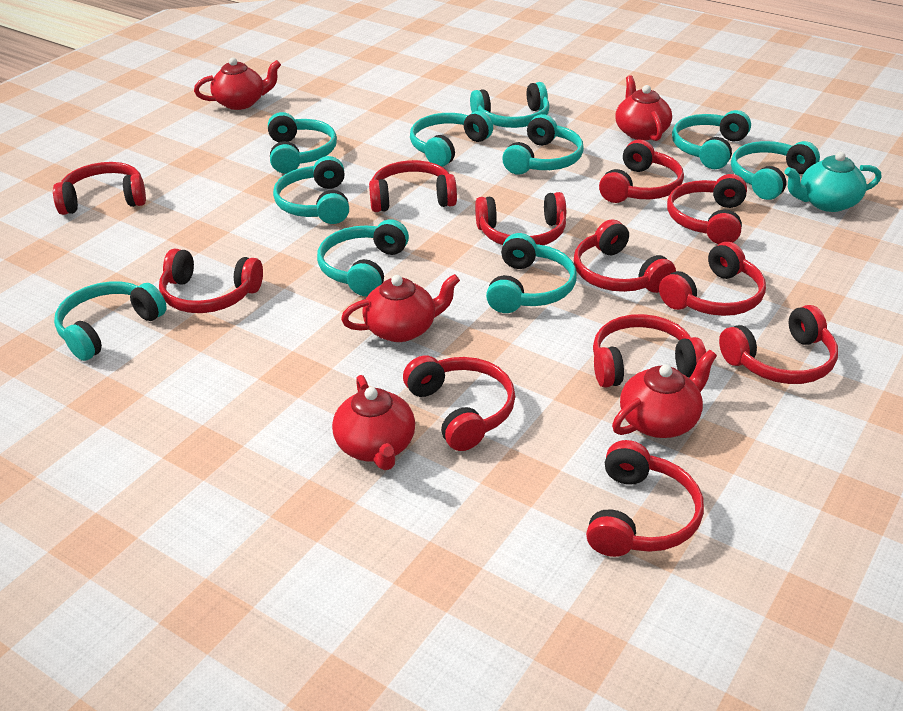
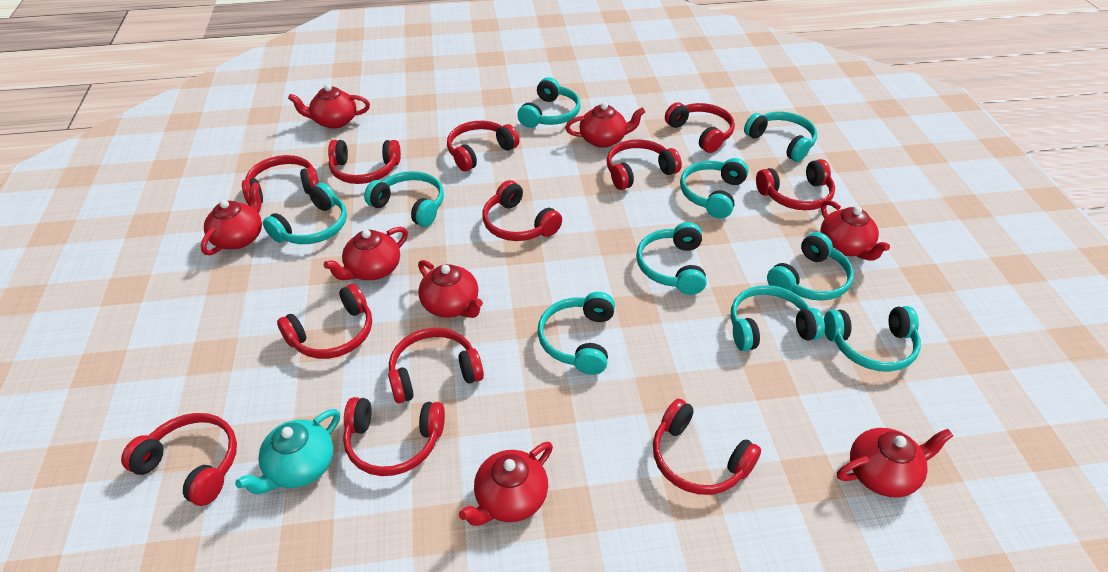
red teapot: [194,57,281,110] [332,375,415,470] [341,274,460,342] [612,350,717,438] [616,75,672,141] = 5 -> [201,182,262,255] [288,84,370,129] [324,227,408,280] [418,260,483,318] [459,442,553,526] [565,102,645,148] [820,200,890,261] [837,428,953,498] = 8

